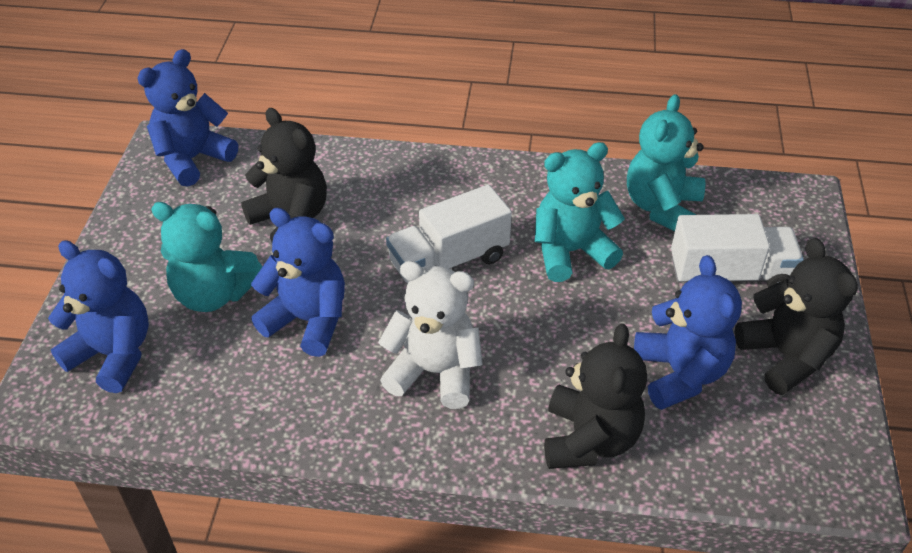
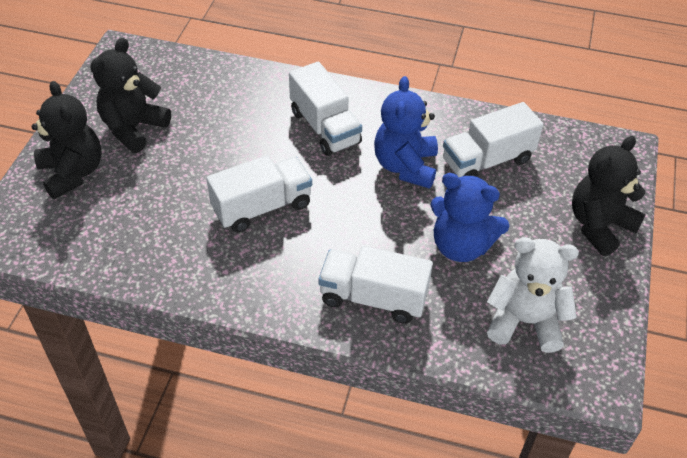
blue teddy bear: [48,240,149,393] [137,49,238,187] [251,208,345,357] [634,255,742,410] = 4 -> [374,76,438,189] [430,173,509,262] = 2
turquoise teddy bear: [151,202,262,312] [535,142,625,282] [627,94,705,231] = 3 -> none = 0
white truck: [386,185,512,283] [671,214,804,287] = 2 -> [206,155,312,233] [289,62,362,156] [318,246,433,324] [443,102,543,177] = 4

